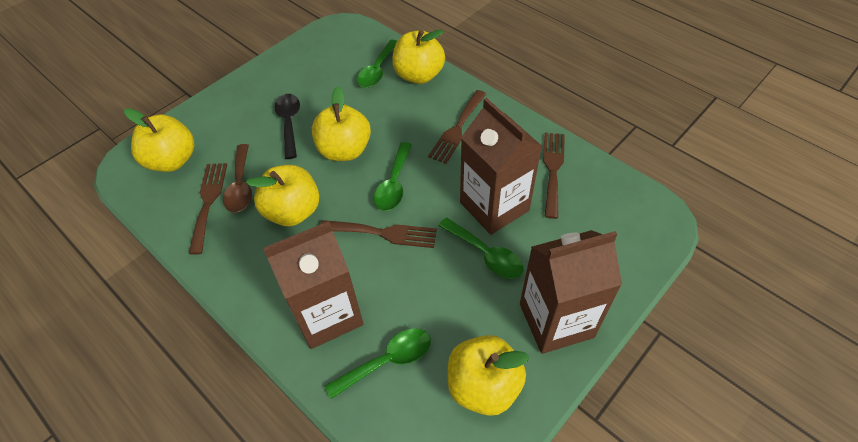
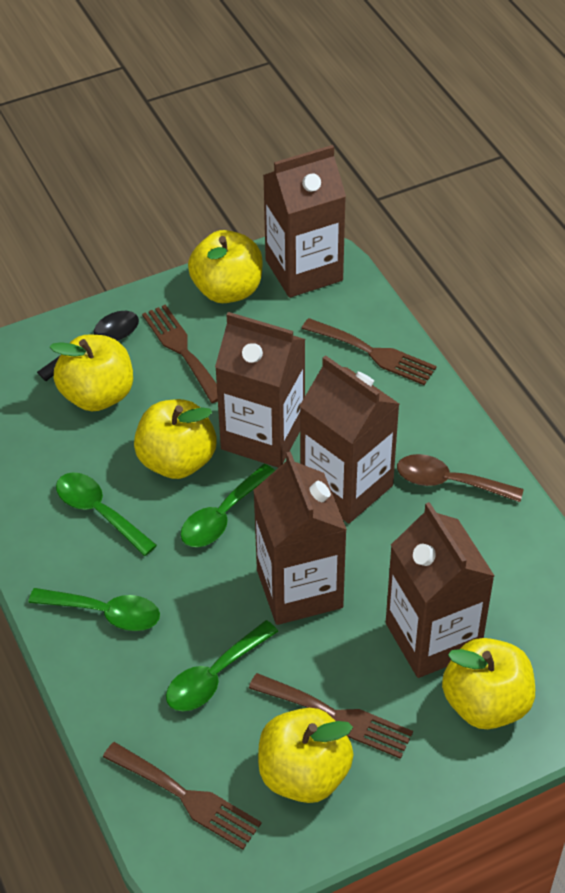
brown carton: [263,221,363,349] [460,98,542,235] [520,230,622,354] = 3 -> [215,312,305,468] [253,451,347,625] [263,145,346,298] [300,355,399,523] [386,502,495,678] = 5

